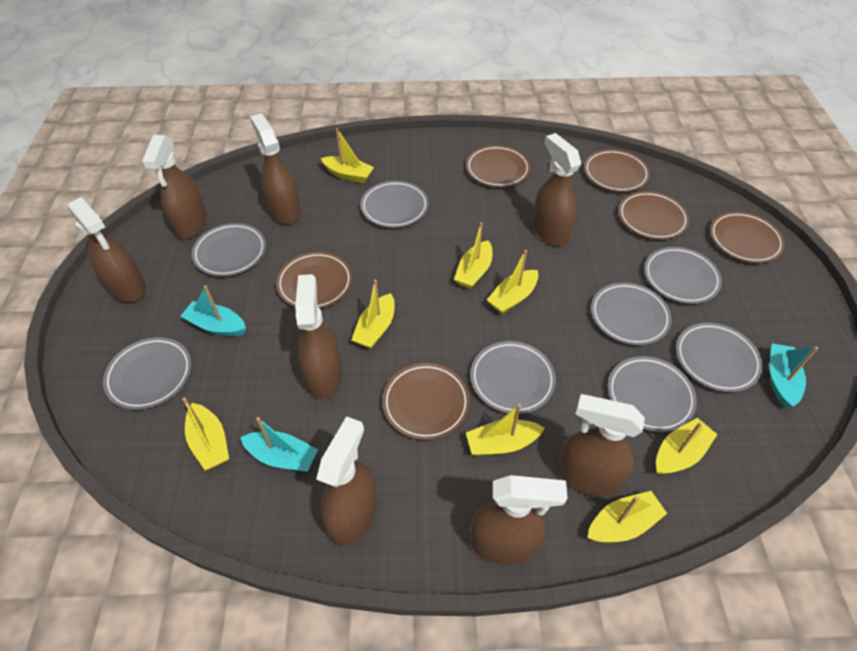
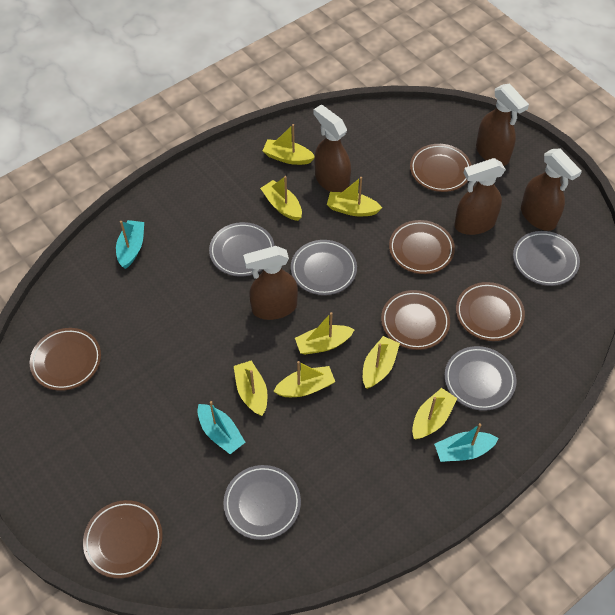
brown spray bottle: [68,197,146,302] [142,135,207,239] [250,114,301,225] [295,274,342,399] [316,416,376,546] [470,475,568,565] [532,133,581,246] [557,394,645,496] = 8 -> [243,246,298,320] [314,105,351,192] [454,158,506,235] [476,83,529,166] [521,148,582,231] = 5
grey plate: [103,337,192,410] [192,223,266,276] [361,181,429,228] [470,341,556,414] [591,282,672,345] [608,356,697,432] [644,247,722,304] [676,323,763,392] = 8 -> [209,222,275,277] [223,465,301,540] [291,240,357,295] [444,346,517,411] [513,231,580,286] = 5

